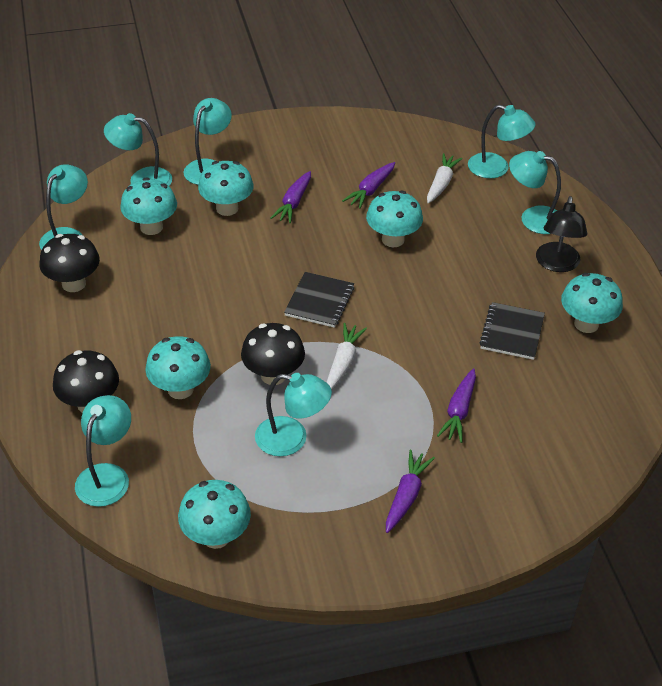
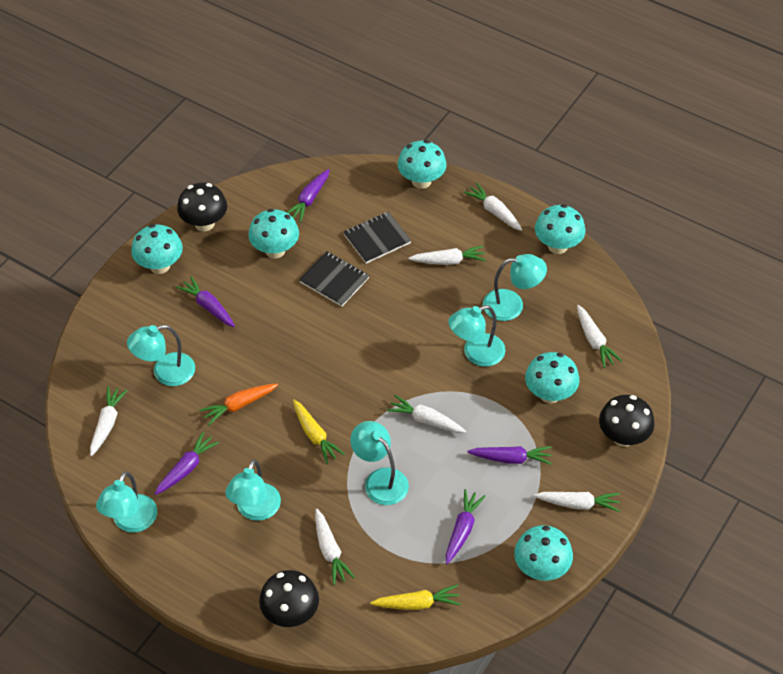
black lamp: [536,196,587,272] = 1 -> none = 0
orange carrot: none = 0 -> [199,384,278,425] = 1
purple carrot: [271,171,311,223] [342,162,395,209] [386,450,435,533] [437,368,476,443] = 4 -> [155,432,219,495] [176,276,235,327] [287,169,330,223] [446,489,486,564] [468,446,552,465] = 5
turquoise lamp: [39,164,88,250] [75,395,131,507] [104,113,172,186] [183,98,232,185] [255,373,332,457] [468,105,536,178] [509,151,561,234] = 7 -> [96,472,157,533] [127,325,195,386] [225,460,281,521] [350,421,409,505] [448,305,505,367] [483,254,547,321] = 6
white carrot: [326,323,367,390] [427,153,463,204] = 2 -> [90,386,128,456] [315,509,355,585] [386,395,466,433] [408,246,486,265] [463,183,522,231] [534,492,620,512] [577,305,622,368] = 7
yellow carrot: none = 0 -> [293,400,345,464] [370,585,461,610] = 2

